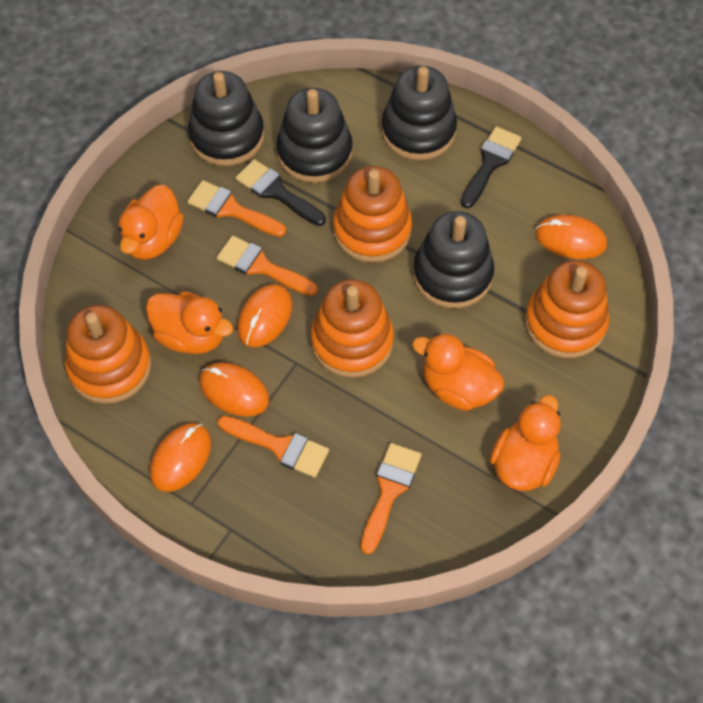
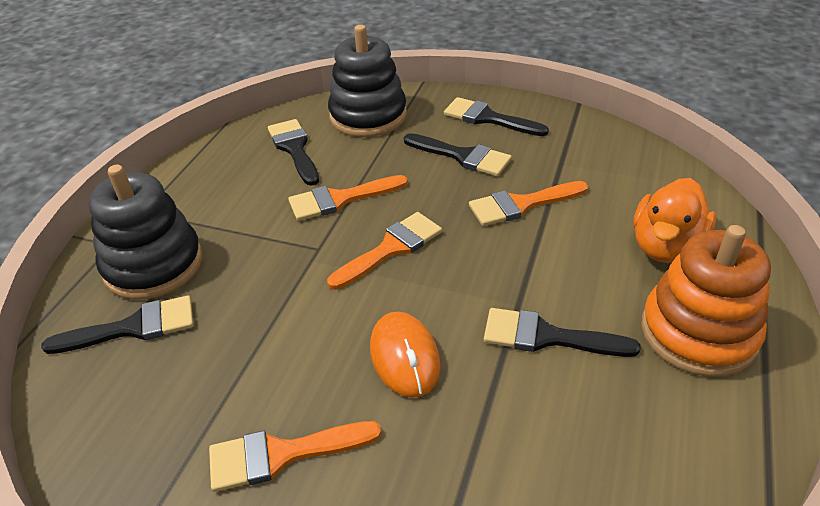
black brush: [235,159,326,226] [461,126,522,208] = 2 -> [41,295,194,354] [268,119,319,186] [404,133,512,176] [444,97,549,136] [484,308,640,357] = 5
black stacking toy: [188,71,264,166] [276,88,353,183] [381,66,457,161] [413,211,494,309] = 4 -> [88,165,203,300] [328,25,407,137] = 2
orange duck: [119,185,184,260] [146,291,233,354] [412,333,504,411] [490,395,560,491] = 4 -> [633,178,716,263] = 1
orange mouse: [150,423,211,492] [199,362,269,417] [237,284,292,347] [536,215,607,259] = 4 -> [370,312,441,398] = 1
orange stacking toy: [65,305,151,404] [311,279,394,378] [333,166,412,263] [525,260,609,358] = 4 -> [641,225,771,377] = 1

